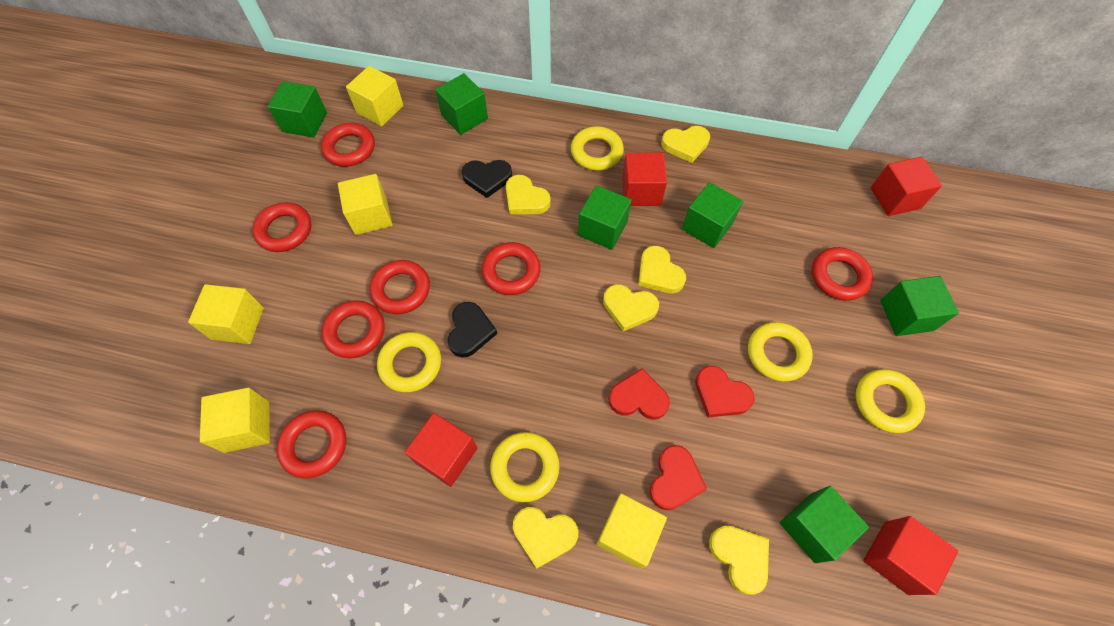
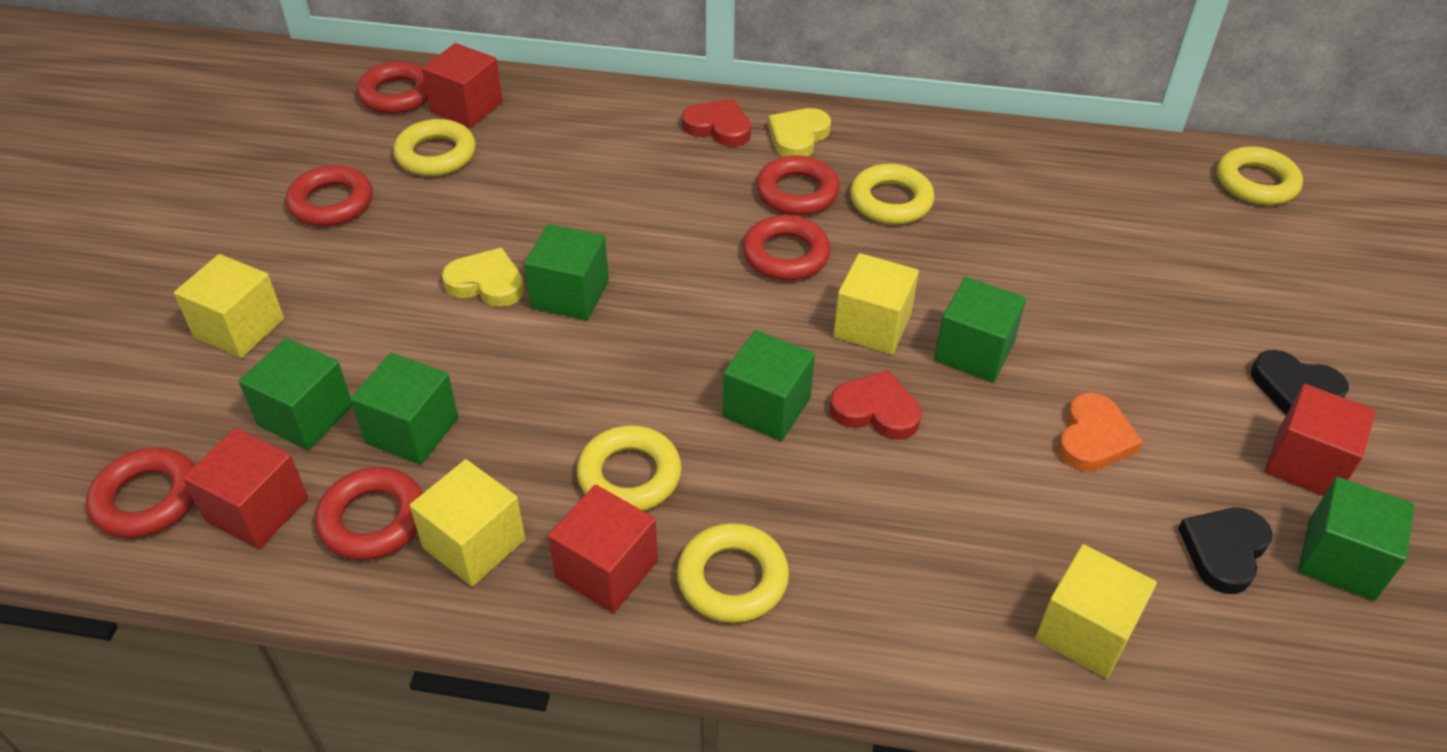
orange heart: none = 0 -> [1058,392,1143,472] = 1
red heart: [608,368,670,420] [650,445,707,510] [695,366,755,418] = 3 -> [682,99,751,147] [829,370,921,440] = 2
red ring: [252,202,311,252] [276,410,346,478] [321,123,375,167] [321,300,385,358] [369,260,430,314] [481,242,540,295] [812,247,873,301] = 7 -> [86,447,195,538] [286,165,373,227] [315,467,423,560] [356,61,428,114] [742,215,831,281] [756,155,840,216] = 6
yellow cube: [188,284,264,344] [200,388,270,453] [338,174,392,235] [346,66,404,126] [597,494,667,569] = 5 -> [174,254,284,358] [410,459,525,586] [833,253,919,355] [1035,544,1157,678] = 4
yellow heart: [506,175,551,214] [513,507,578,568] [603,284,659,331] [638,246,686,293] [661,126,710,163] [709,526,769,595] = 6 -> [442,248,524,307] [768,108,831,157] = 2

